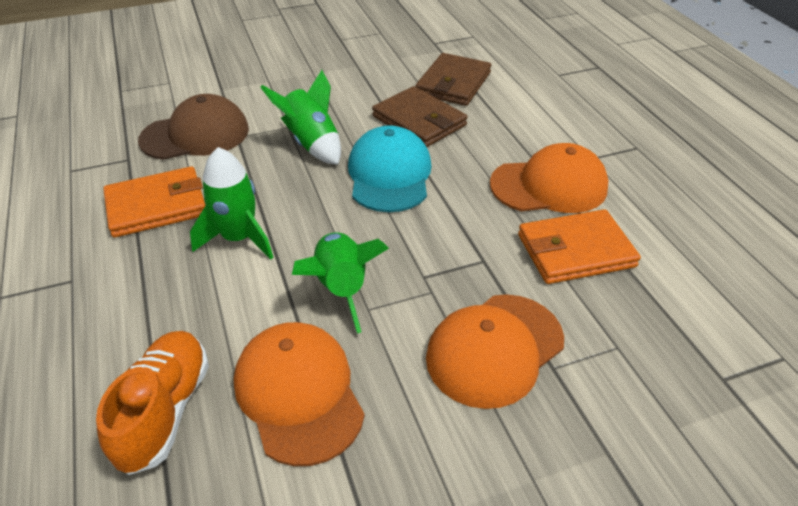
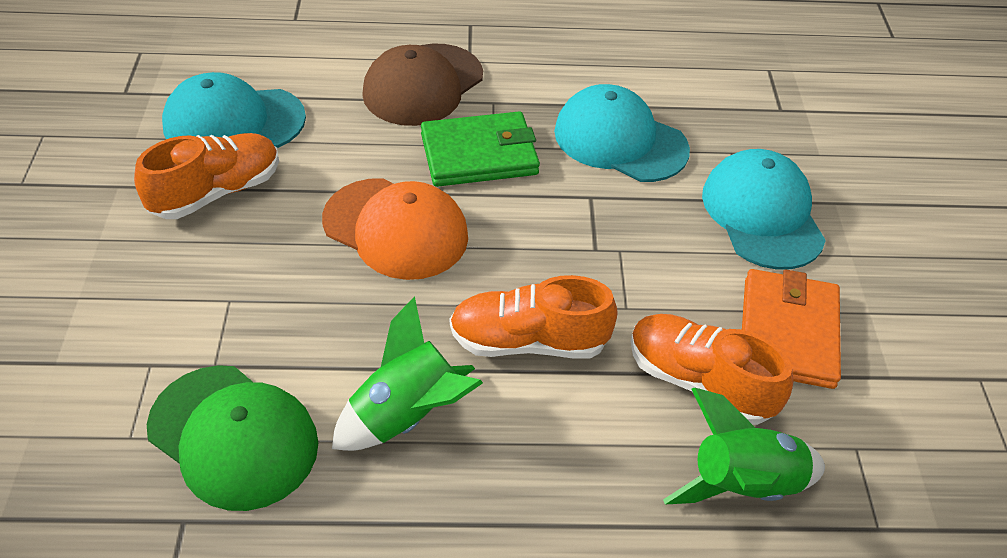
brown wallet: [372,86,467,147] [415,53,491,106] = 2 -> none = 0
green cap: none = 0 -> [147,365,318,511] = 1
green rocket: [190,147,274,260] [260,70,341,165] [292,232,389,333] = 3 -> [332,296,483,451] [663,388,825,504] = 2
green wallet: none = 0 -> [421,111,540,187] = 1
orange cap: [234,322,365,466] [426,294,564,409] [490,143,609,213] = 3 -> [322,178,468,280] = 1
orange shoe: [96,331,209,475] = 1 -> [134,133,279,219] [450,275,618,359] [631,314,793,425] = 3
orange wallet: [103,166,206,238] [518,209,641,284] = 2 -> [742,269,841,389] = 1
turquoise cap: [348,125,432,212] = 1 -> [162,72,306,148] [554,84,690,182] [702,149,826,270] = 3

